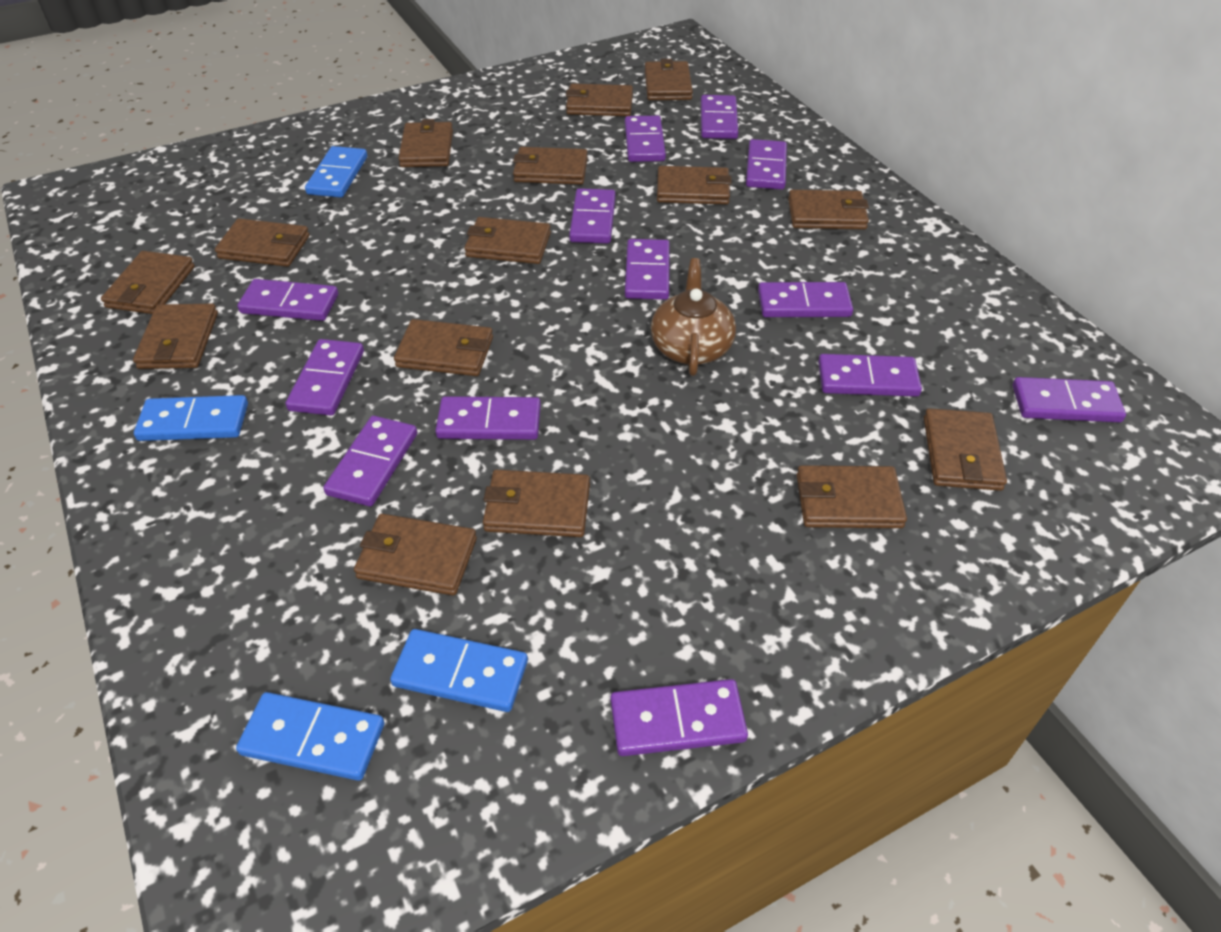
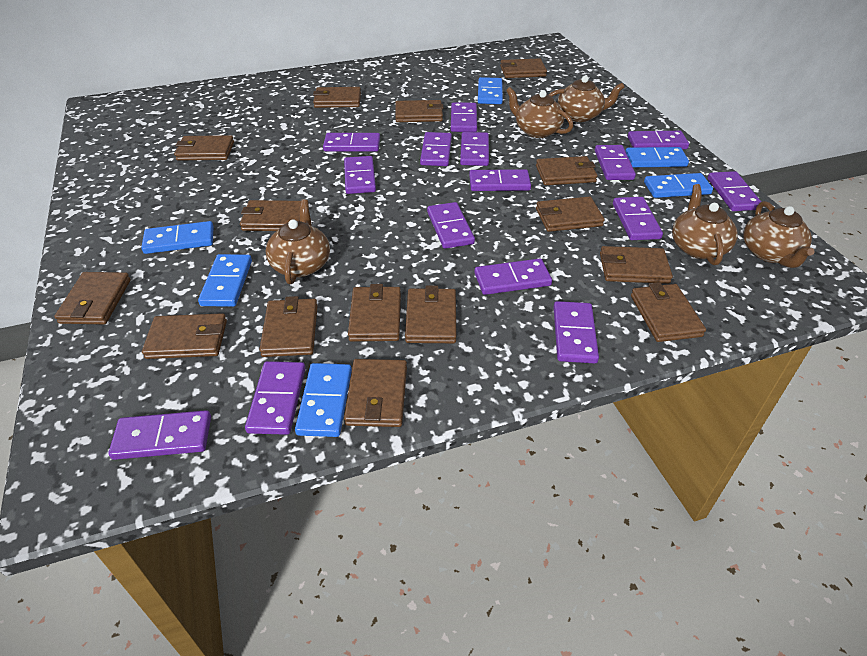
blue domino: [134,395,248,441] [236,692,384,781] [305,146,367,198] [390,629,528,712] = 4 -> [141,221,214,254] [198,254,252,307] [295,363,352,437] [478,77,503,104] [625,147,689,167] [644,173,713,198] = 6
brown teapot: [651,258,736,376] = 1 -> [266,199,330,284] [506,87,573,138] [549,76,625,122] [672,184,738,265] [743,201,815,268] = 5
purple domino: [237,279,338,321] [286,339,364,416] [323,416,417,507] [435,396,541,440] [569,188,616,244] [610,679,748,756] [625,116,666,162] [625,239,670,300] [701,95,738,139] [746,139,787,190] [758,282,853,317] [818,354,922,397] [1013,377,1126,422] = 13 -> [108,410,211,460] [245,361,306,435] [323,133,380,152] [344,156,376,194] [420,132,452,166] [427,202,475,249] [451,102,477,132] [460,132,489,166] [469,169,531,191] [475,258,552,295] [553,301,599,363] [595,145,636,180] [613,197,663,240] [628,131,689,149] [708,171,761,211] = 15

